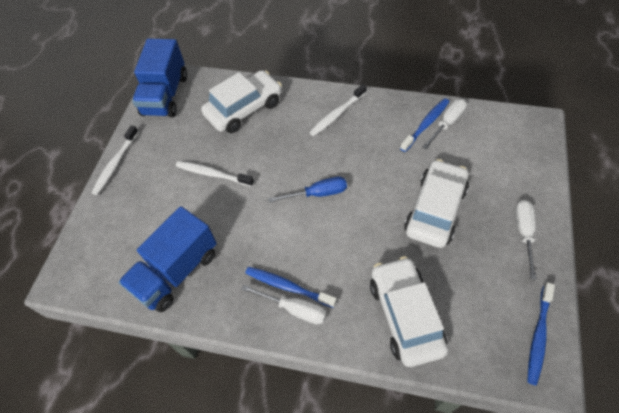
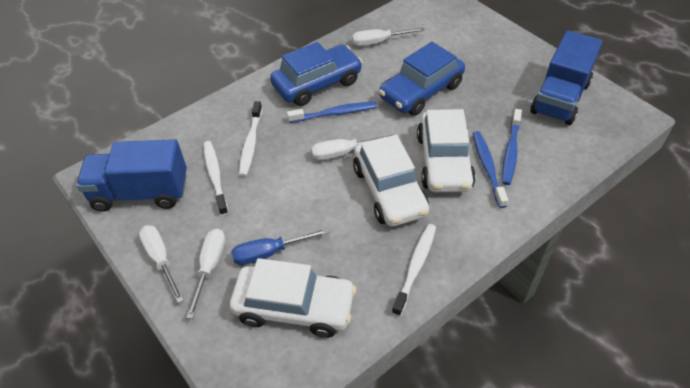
blue car: none = 0 -> [270,42,362,106] [379,42,465,116] = 2
white screwdriver: [241,285,327,325] [423,99,467,149] [515,200,537,279] = 3 -> [139,225,184,303] [186,229,226,319] [311,134,395,160] [352,28,425,46] = 4

